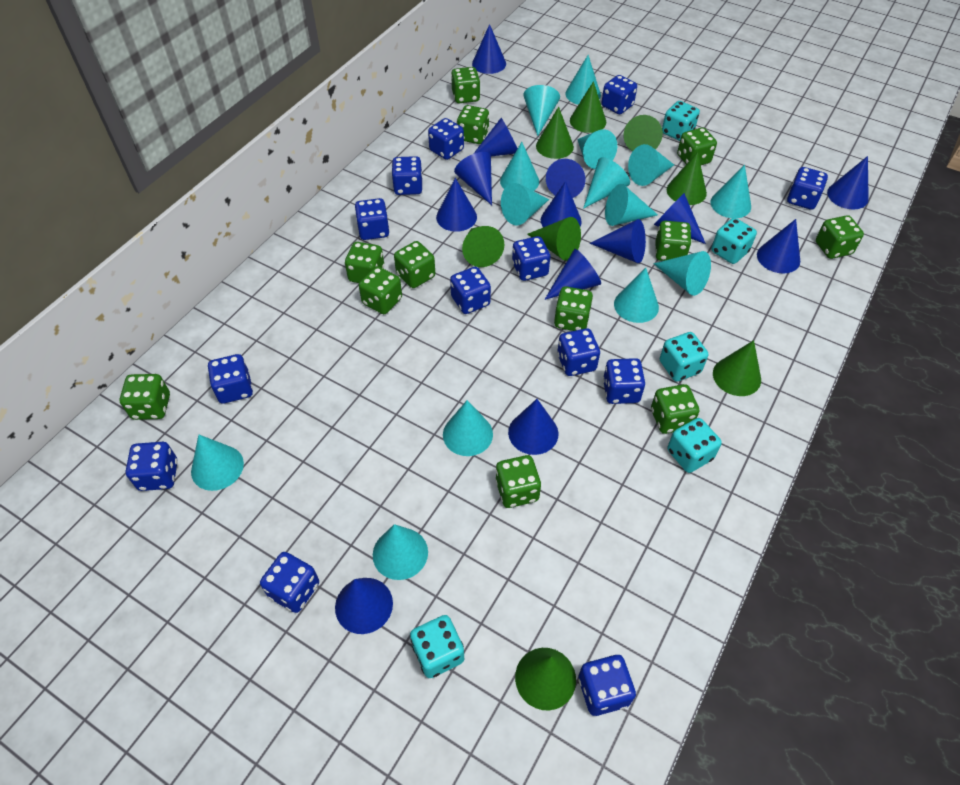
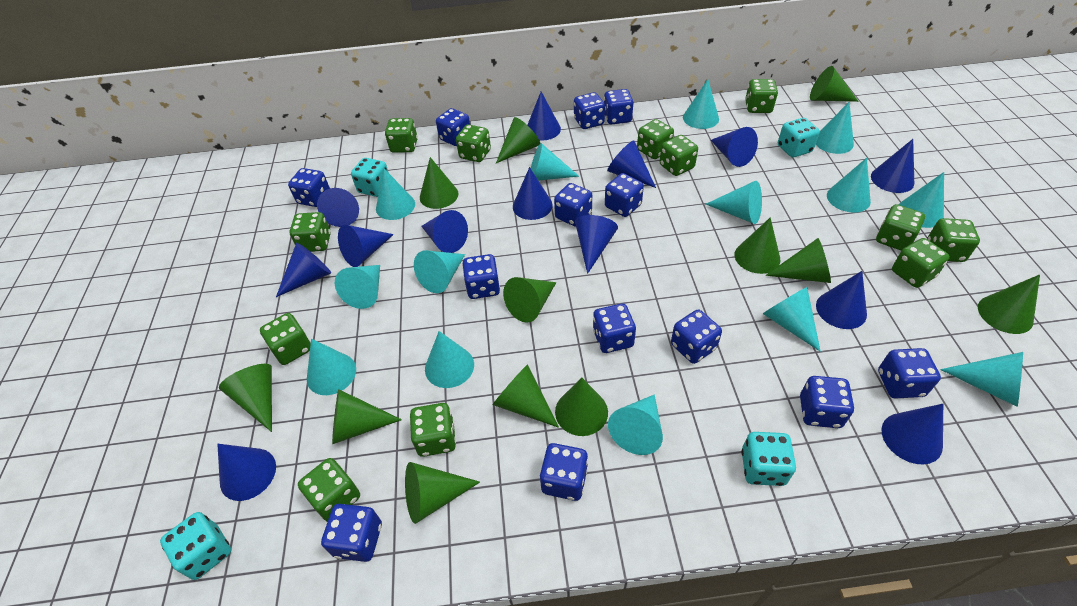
green cone: [462,226,504,267] [515,648,576,710] [527,217,581,261] [536,107,574,159] [570,81,606,133] [624,115,663,152] [667,152,707,205] [713,340,761,396] = 8 -> [219,364,272,432] [332,389,402,444] [405,462,480,524] [420,157,458,209] [493,364,559,428] [496,117,540,163] [503,277,556,323] [555,378,608,436] [735,217,780,274] [765,238,831,283] [810,66,859,102] [978,274,1040,334] = 12
turquoise dice: [410,615,464,678] [660,332,708,382] [662,101,700,141] [667,418,722,473] [711,218,757,264] = 5 -> [160,512,231,580] [351,158,389,197] [741,432,796,486] [778,118,820,158] = 4

